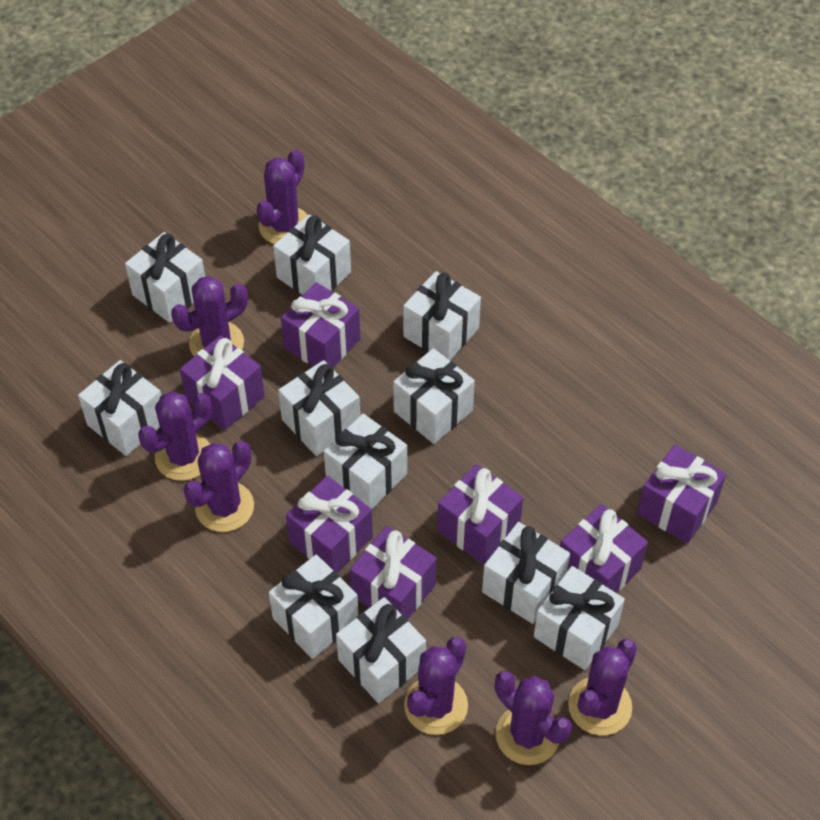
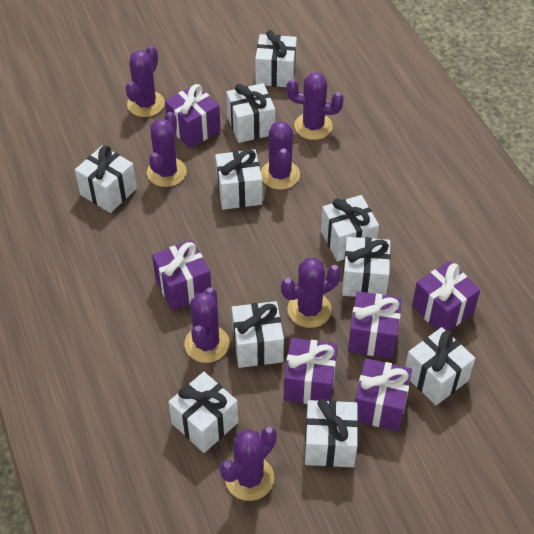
purple gift: [180,335,265,430] [281,282,360,368] [286,476,373,572] [350,526,437,619] [437,464,523,565] [560,504,648,593] [637,445,726,544] = 7 -> [152,240,211,311] [165,84,221,148] [284,338,338,404] [348,291,402,359] [355,358,412,431] [412,261,480,331] = 6
white gift: [78,360,161,456] [125,232,205,323] [269,554,359,659] [273,214,351,295] [278,360,360,456] [324,414,407,509] [336,597,426,703] [393,348,475,444] [403,271,481,360] [482,522,570,624] [534,566,625,670] = 11 -> [75,146,137,213] [168,372,238,453] [215,149,262,210] [226,83,275,143] [232,301,284,368] [255,30,297,87] [305,398,358,467] [321,195,379,262] [342,237,391,297] [405,327,475,405] = 10

